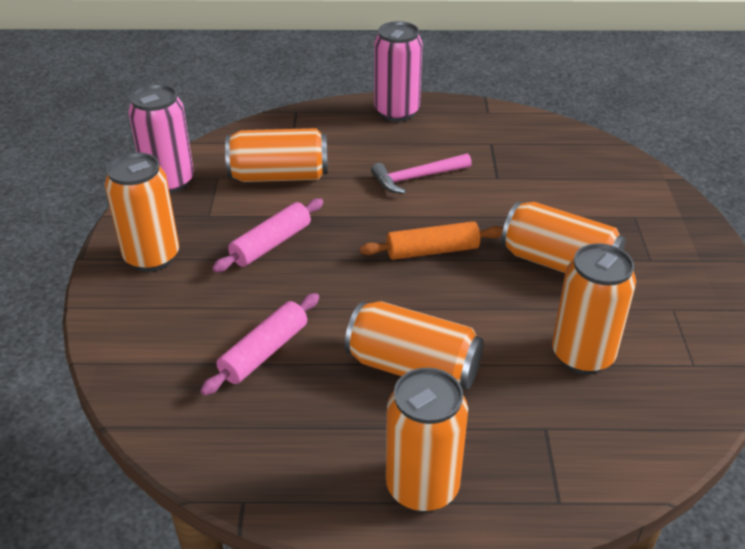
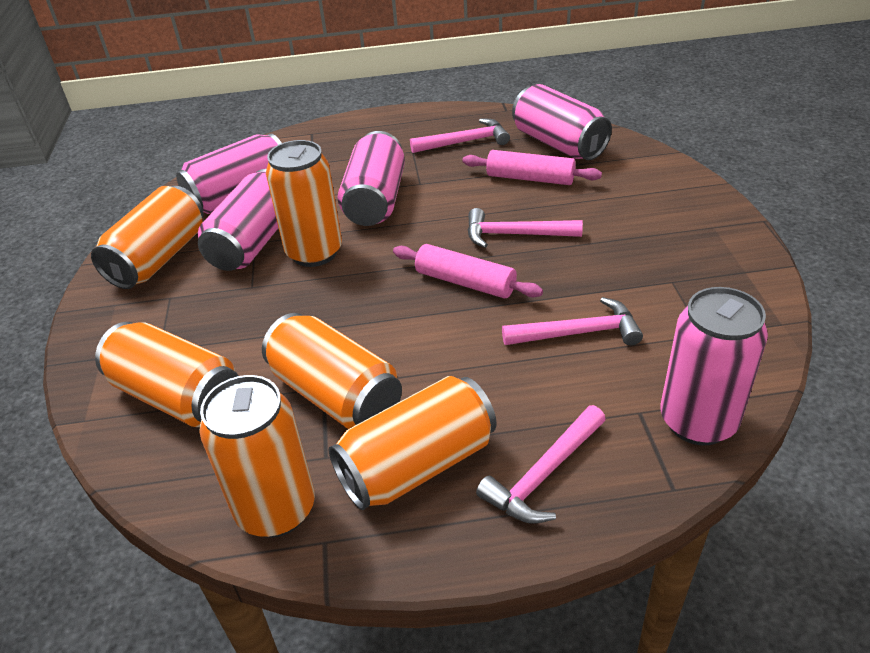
orange rolling pin: [360,221,503,260] = 1 -> none = 0
pink can: [128,84,194,194] [374,21,423,122] = 2 -> [176,134,281,214] [198,169,278,271] [338,131,405,226] [512,84,612,160] [661,287,768,446] = 5
pink hammer: [371,153,472,194] = 1 -> [410,118,510,153] [467,208,583,248] [476,405,606,524] [502,297,643,346] = 4

